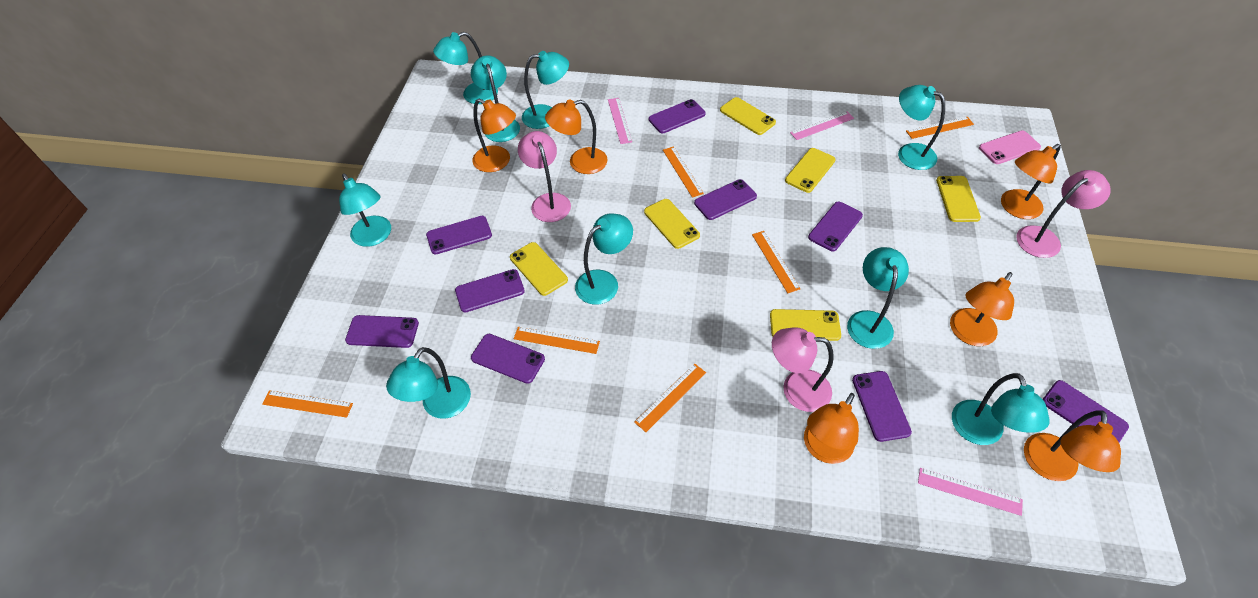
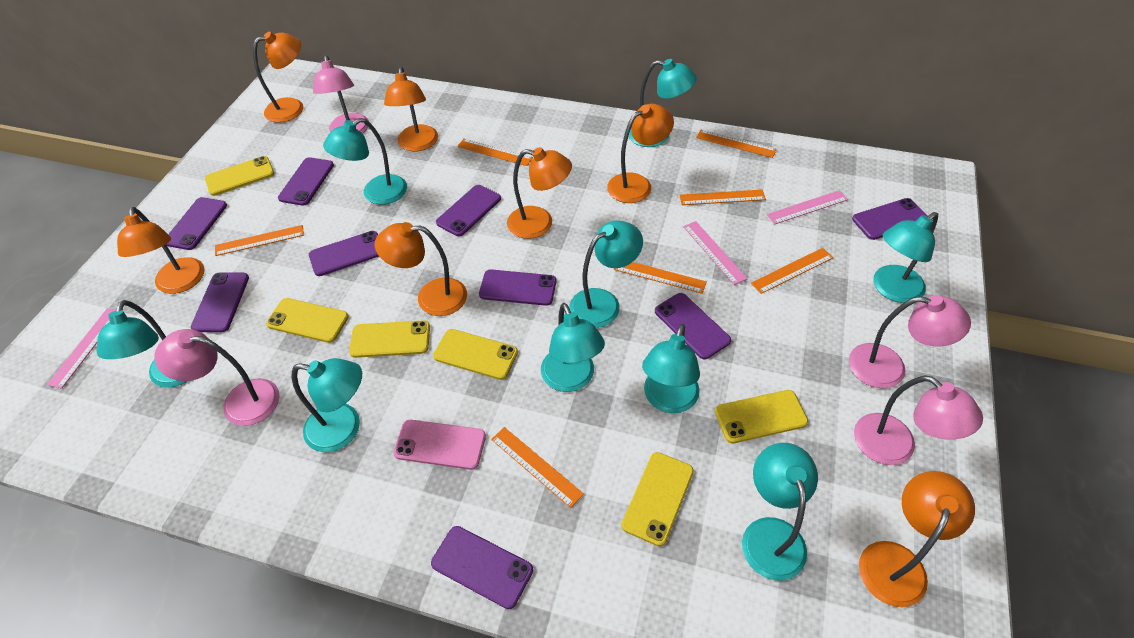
orange lamp: [472,98,516,172] [545,100,608,174] [804,393,859,464] [950,272,1014,346] [1001,144,1061,219] [1024,410,1121,481] = 6 -> [117,207,205,294] [253,32,303,123] [375,222,467,316] [384,67,438,151] [507,147,572,239] [607,104,674,203] [859,471,975,607] = 7
orange ruler: [262,390,353,418] [514,327,600,354] [634,363,706,432] [663,146,704,198] [752,231,800,293] [906,117,974,139] = 6 -> [215,225,304,256] [457,138,533,166] [491,427,584,508] [614,262,707,294] [679,189,766,205] [696,130,777,158] [751,248,833,294] = 7
pink lamp: [518,131,571,222] [772,327,834,412] [1016,170,1111,258] = 3 -> [154,329,279,426] [313,55,369,134] [849,295,971,388] [854,375,983,465] = 4

